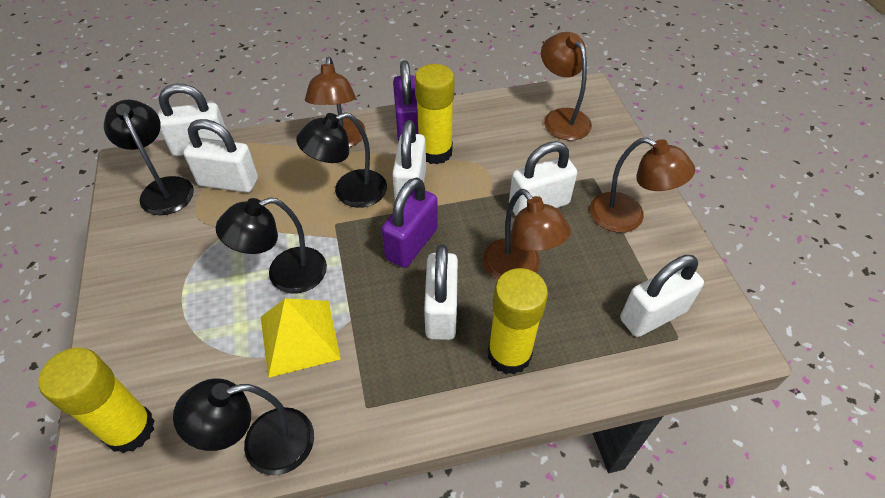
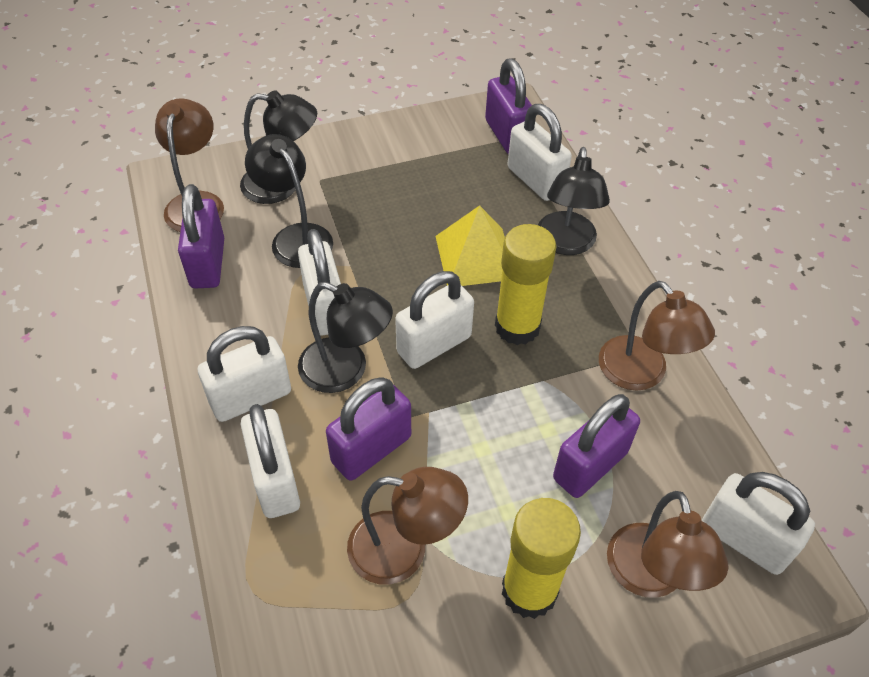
purple padlock: [382,177,438,268] [393,60,418,141] = 2 -> [178,184,224,288] [326,377,411,481] [485,59,532,154] [553,394,640,498] = 4
yellow glue stick: [38,348,155,453] [415,64,455,164] [488,268,548,375] = 3 -> [495,224,557,345] [502,498,581,619] = 2

